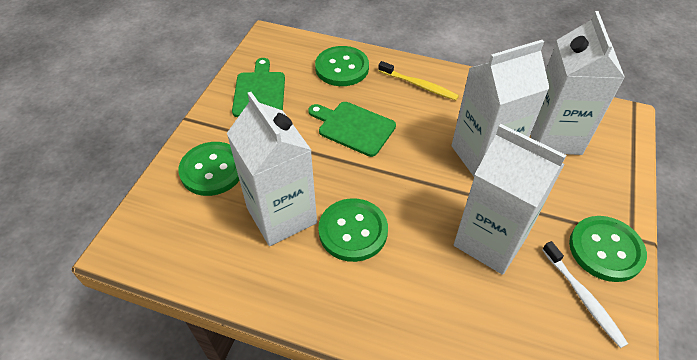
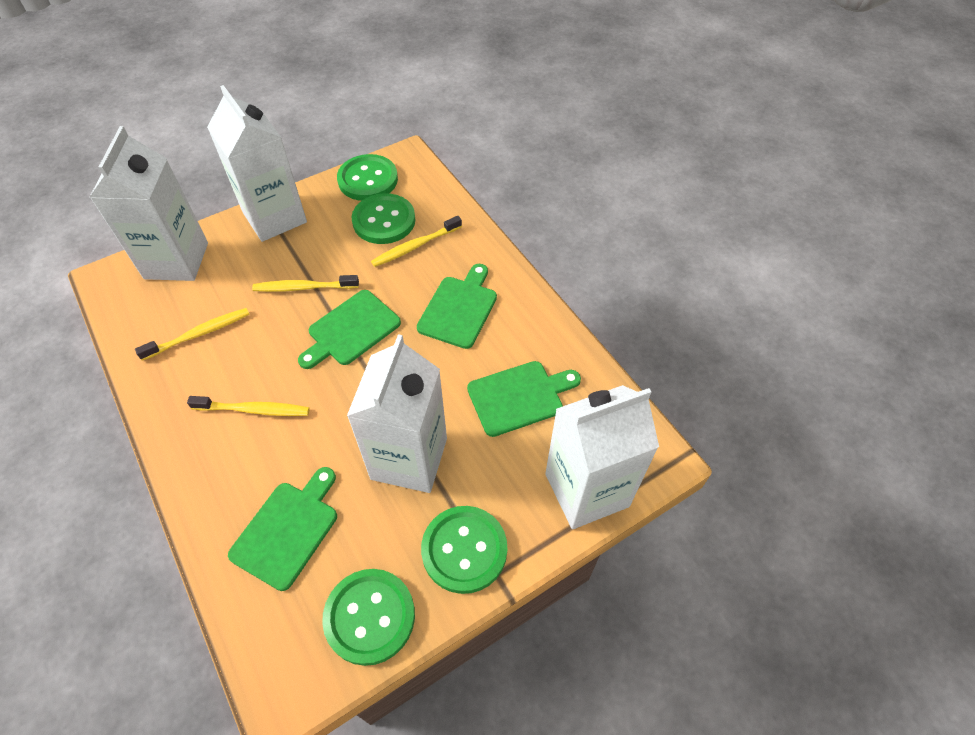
green cutting board: [232,58,285,117] [308,102,396,157] = 2 -> [228,467,337,591] [298,290,401,369] [417,264,497,349] [467,361,581,437] = 4
white toothbrush: [542,241,628,348] = 1 -> none = 0
yellow toothbrush: [378,61,459,100] = 1 -> [135,308,250,361] [187,396,310,416] [252,275,359,292] [371,216,462,267] = 4

